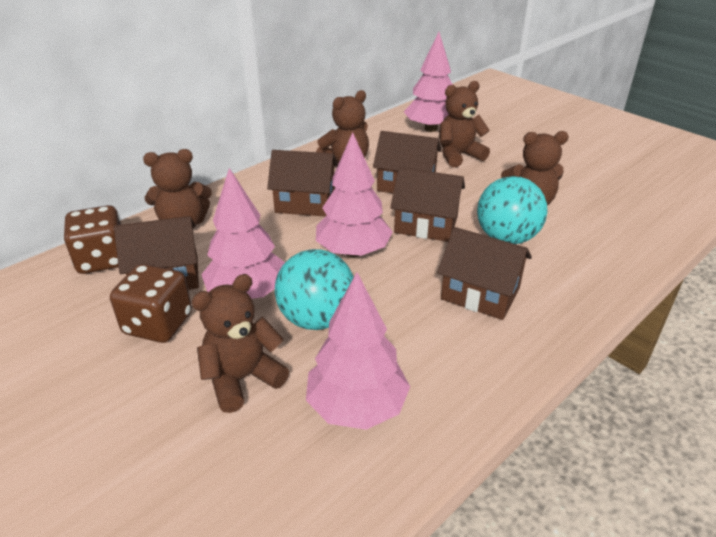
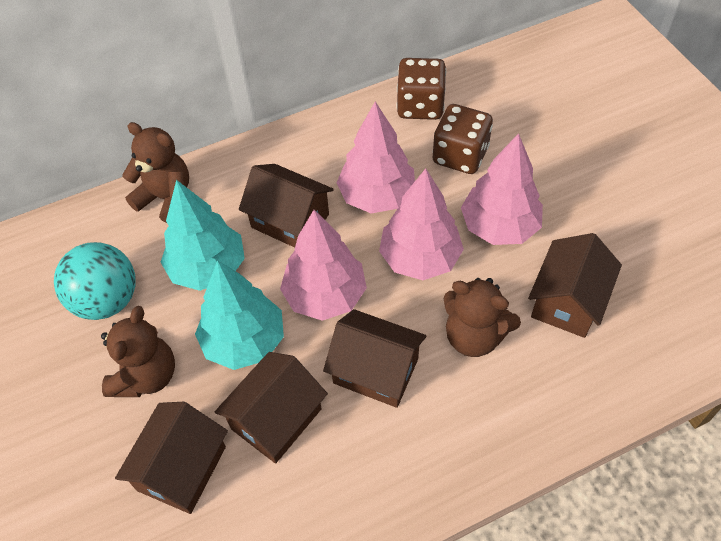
brown teddy bear: [143,149,212,228] [191,274,289,413] [316,90,369,167] [439,81,490,167] [501,131,569,206] = 5 -> [101,306,175,397] [122,122,189,223] [444,278,521,357] = 3
turquoise ball: [275,249,354,330] [477,176,548,244] = 2 -> [54,242,135,320] = 1
turquoise tree: none = 0 -> [161,180,245,291] [195,260,284,370] = 2

